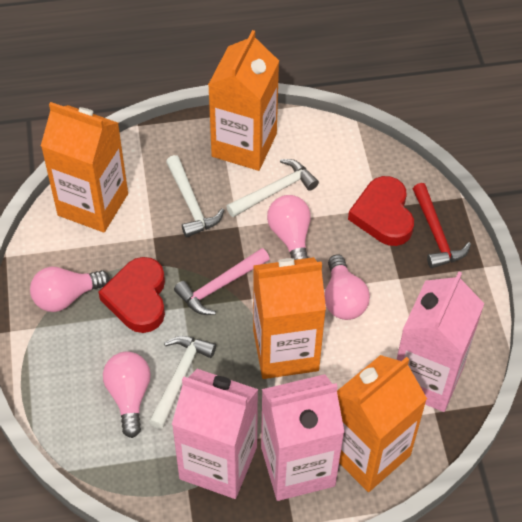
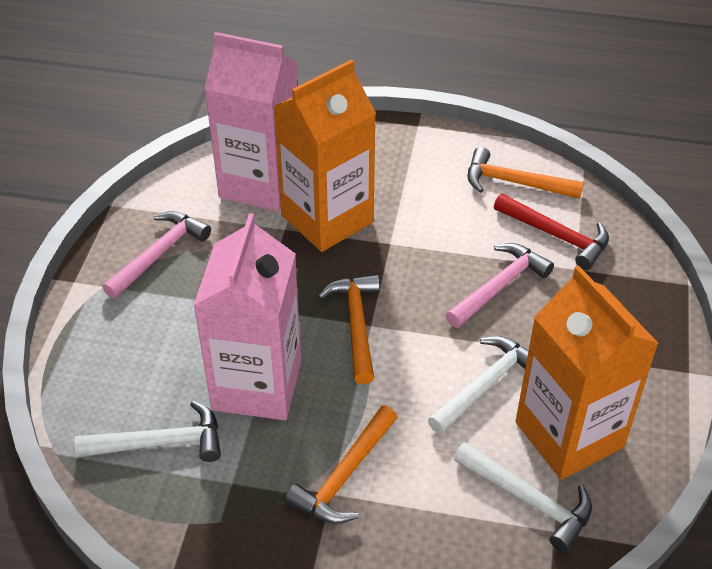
orange carton: [41,102,128,233] [208,30,279,171] [253,257,326,379] [337,355,427,492] = 4 -> [274,59,376,252] [515,266,659,480] = 2
orange hammer: none = 0 -> [285,405,398,524] [318,274,380,385] [468,147,584,199] = 3
pink carton: [172,369,258,499] [261,374,344,501] [397,272,485,412] = 3 -> [193,213,301,420] [204,32,298,212] = 2
pink hammer: [174,248,270,315] = 1 -> [103,211,211,299] [446,243,554,328] = 2
pink light bulb: [30,267,110,312] [103,351,151,438] [267,195,311,260] [324,255,370,320] = 4 -> none = 0
red heart: [99,257,165,333] [348,176,414,246] = 2 -> none = 0

